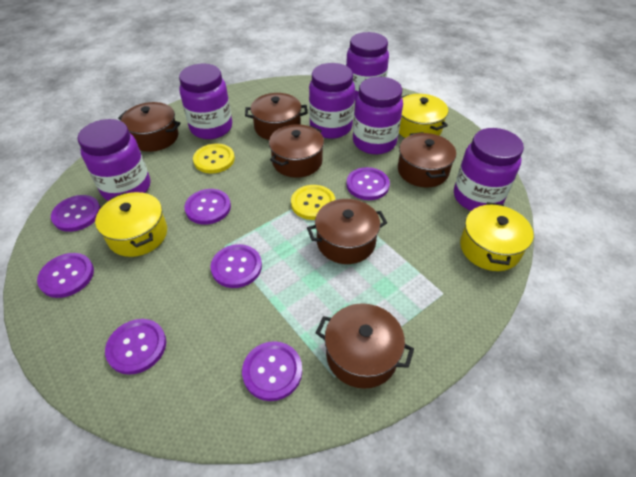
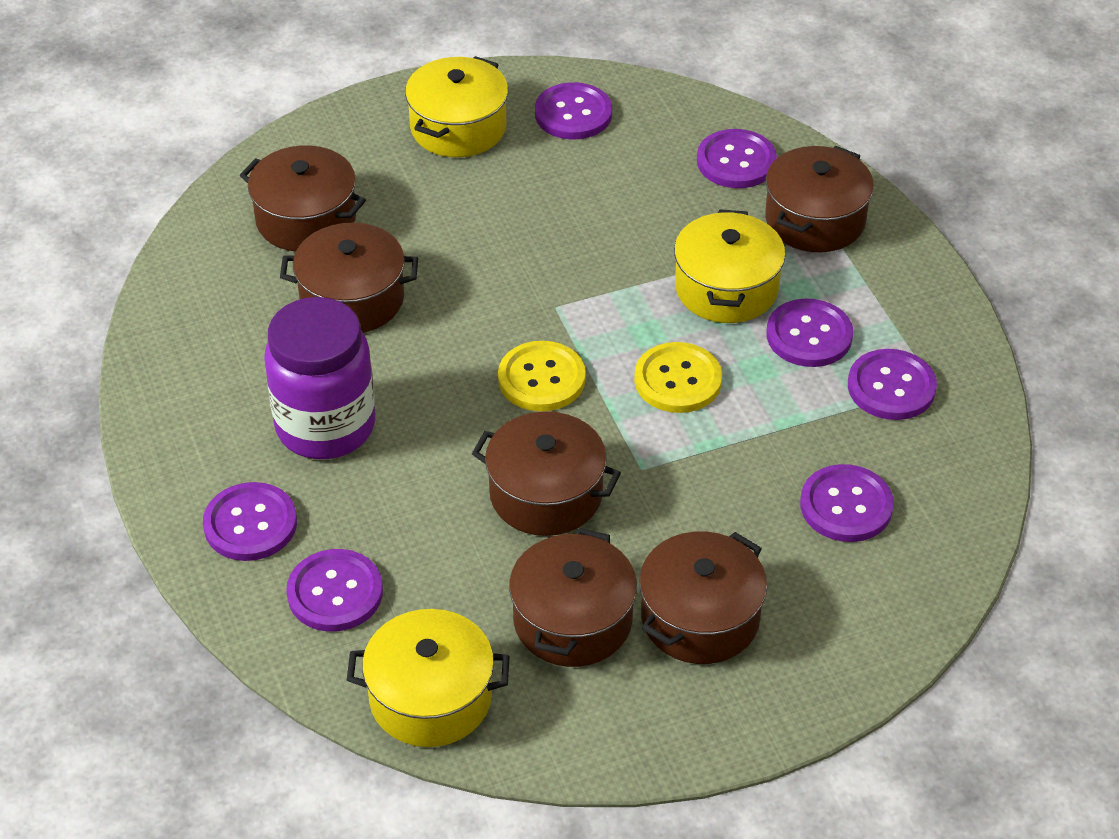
purple jar: [78,119,150,201] [179,63,232,139] [309,63,355,139] [346,32,389,100] [353,77,403,154] [454,128,524,211] = 6 -> [264,297,375,459] = 1

